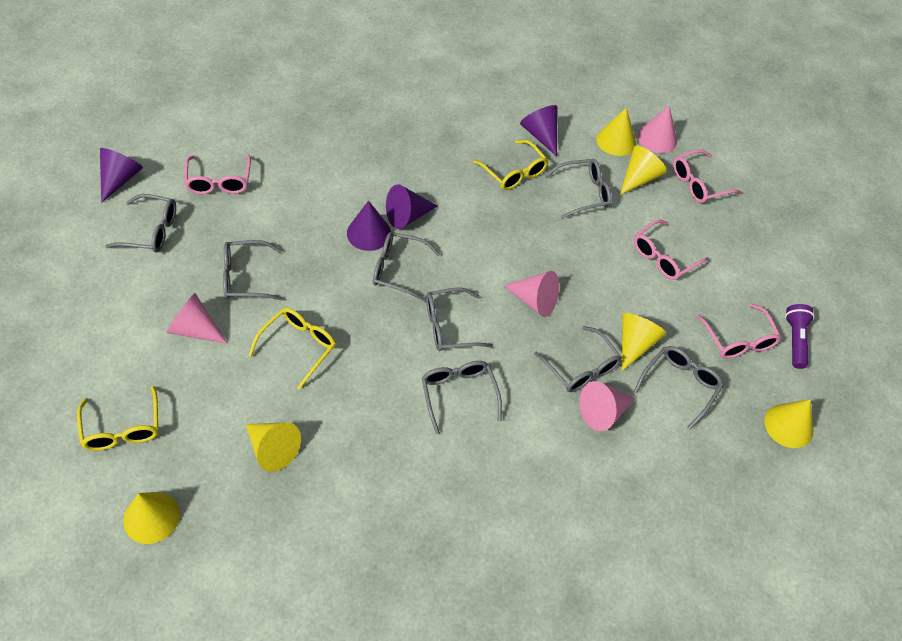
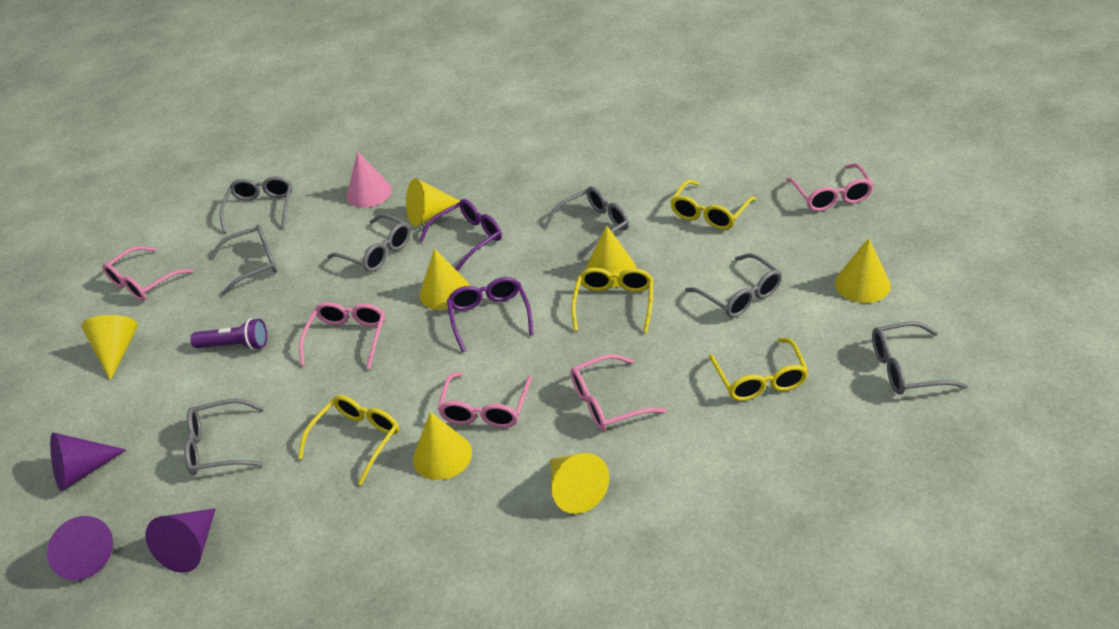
grey glasses: [105,194,176,253] [223,240,283,300] [373,232,440,302] [422,361,502,434] [426,287,493,351] [534,326,622,392] [545,159,612,219] [634,346,724,429] = 8 -> [184,399,264,475] [210,224,277,296] [220,176,292,233] [327,214,411,272] [544,186,629,258] [685,253,782,318] [872,321,968,395] = 7
pink cone: [166,293,227,344] [504,271,559,317] [579,381,636,431] [638,106,677,153] = 4 -> [347,151,392,208] = 1
pink glasses: [184,155,251,194] [634,220,709,280] [673,149,741,203] [696,303,781,358] = 4 -> [102,246,193,301] [299,302,385,369] [438,372,532,428] [570,354,666,431] [786,163,874,212] = 5
purple cone: [100,148,143,203] [347,201,391,251] [386,184,438,229] [520,105,558,156] = 4 -> [47,516,113,580] [50,433,126,491] [145,508,216,573] = 3
purple glasses: none = 0 -> [419,199,502,271] [447,277,534,352] = 2
yellow cone: [123,492,180,544] [246,422,301,472] [596,108,636,156] [620,146,667,195] [621,313,667,371] [764,399,813,448] = 6 -> [81,315,138,381] [406,178,460,227] [413,412,472,480] [419,248,470,310] [550,453,609,514] [585,226,636,288] [835,238,891,303] = 7
yellow glasses: [77,386,158,451] [249,308,336,390] [473,140,548,190] = 3 -> [298,395,399,485] [571,268,653,333] [670,180,756,230] [709,338,809,401] = 4

